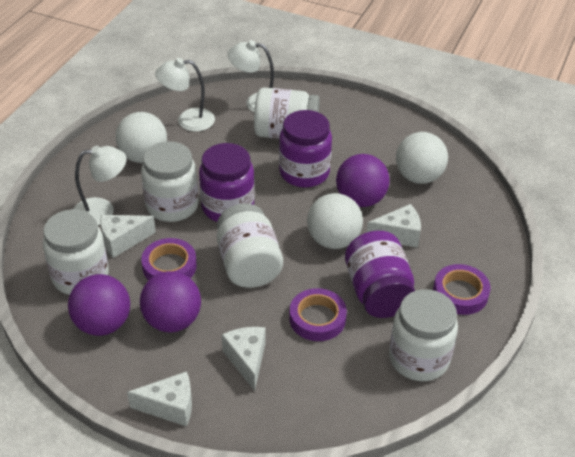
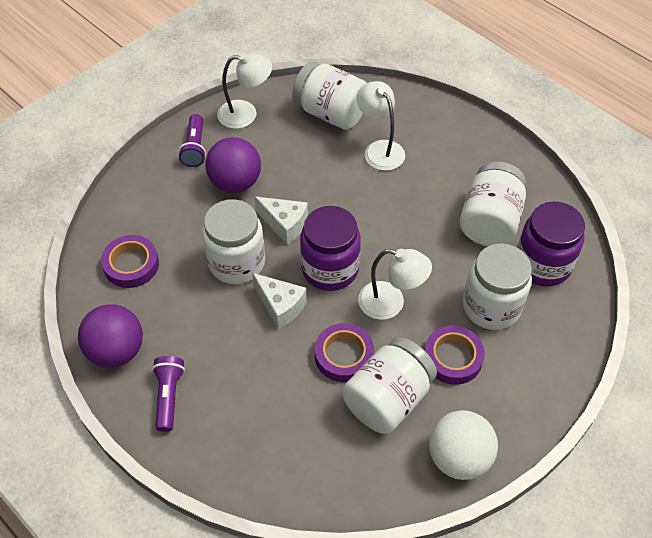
purple ball: [68,274,130,336] [140,271,201,332] [336,154,390,207] = 3 -> [78,304,143,368] [205,137,261,193] = 2
purple flashlight: none = 0 -> [152,356,185,432] [178,114,206,167] = 2
purple jar: [199,143,255,222] [279,110,332,188] [345,231,415,318] = 3 -> [300,206,361,291] [517,201,585,286] = 2
white ball: [116,112,167,163] [307,193,363,249] [396,132,448,184] = 3 -> [429,410,498,480] = 1
white cheese: [100,215,156,258] [127,371,192,427] [222,327,265,391] [367,204,421,248] = 4 -> [252,273,307,329] [254,197,308,245] = 2

